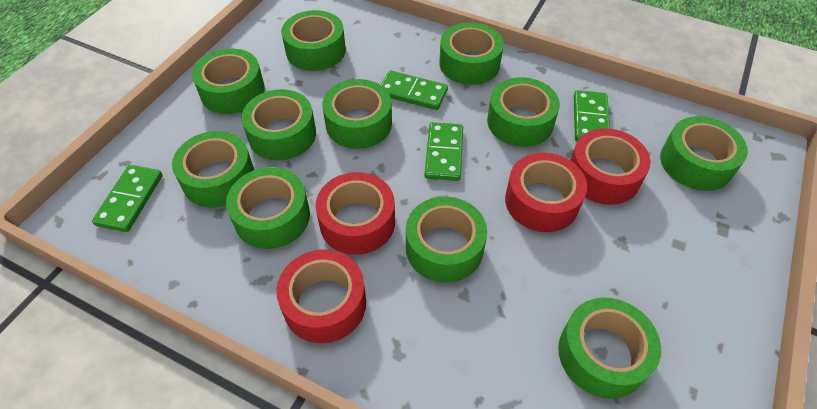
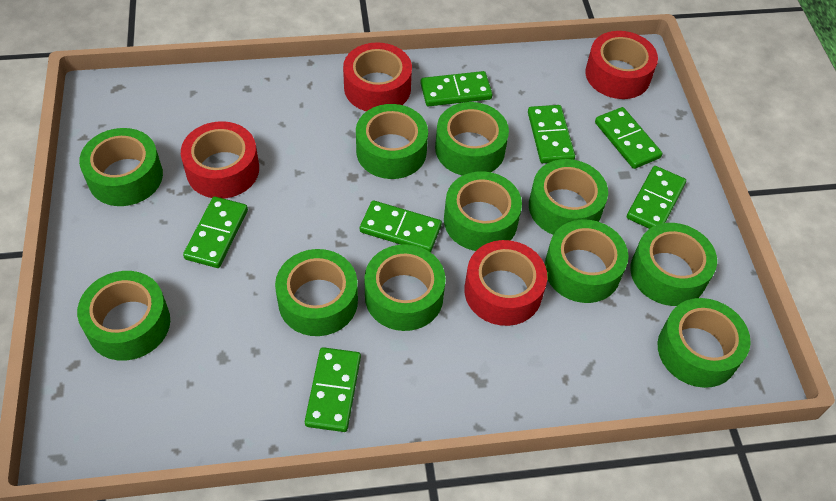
green domino: [92,165,163,232] [381,71,448,110] [425,122,463,181] [574,90,610,142] = 4 -> [183,196,248,268] [305,347,361,432] [360,200,442,252] [420,71,493,106] [528,105,575,163] [595,107,662,169] [627,166,686,229] = 7

